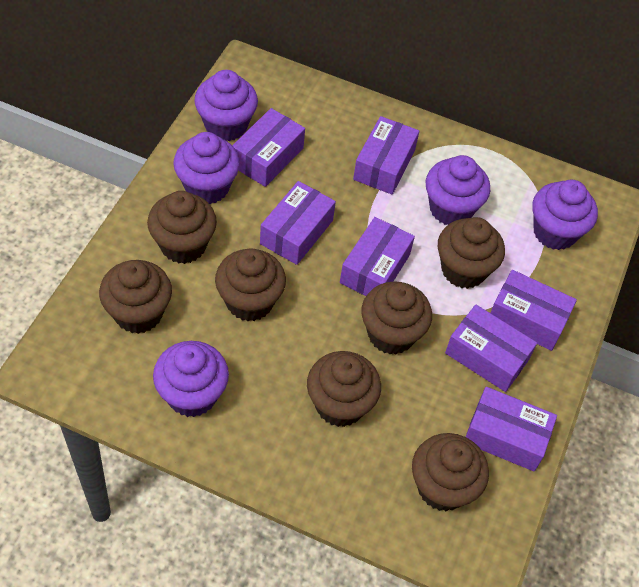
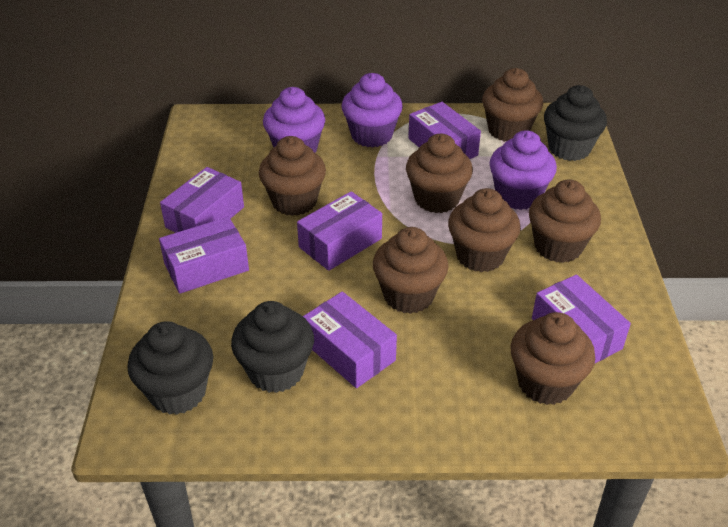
black cupcake: none = 0 -> [127,321,213,415] [231,301,314,393] [544,85,607,161] = 3
purple box: [232,108,305,187] [260,181,336,265] [340,217,415,296] [353,116,419,194] [445,305,537,392] [465,387,557,471] [490,270,577,351] = 7 -> [159,217,249,294] [160,167,244,233] [297,191,382,271] [303,292,397,388] [408,102,481,159] [532,274,631,363] = 6
purple cupcake: [153,341,229,417] [173,132,240,204] [194,70,258,141] [426,155,490,225] [532,180,598,250] = 5 -> [263,87,325,153] [342,73,403,148] [489,130,557,210] = 3

